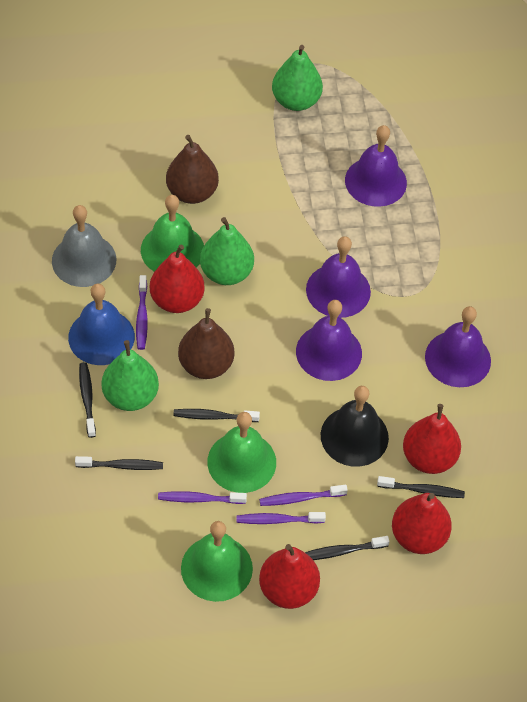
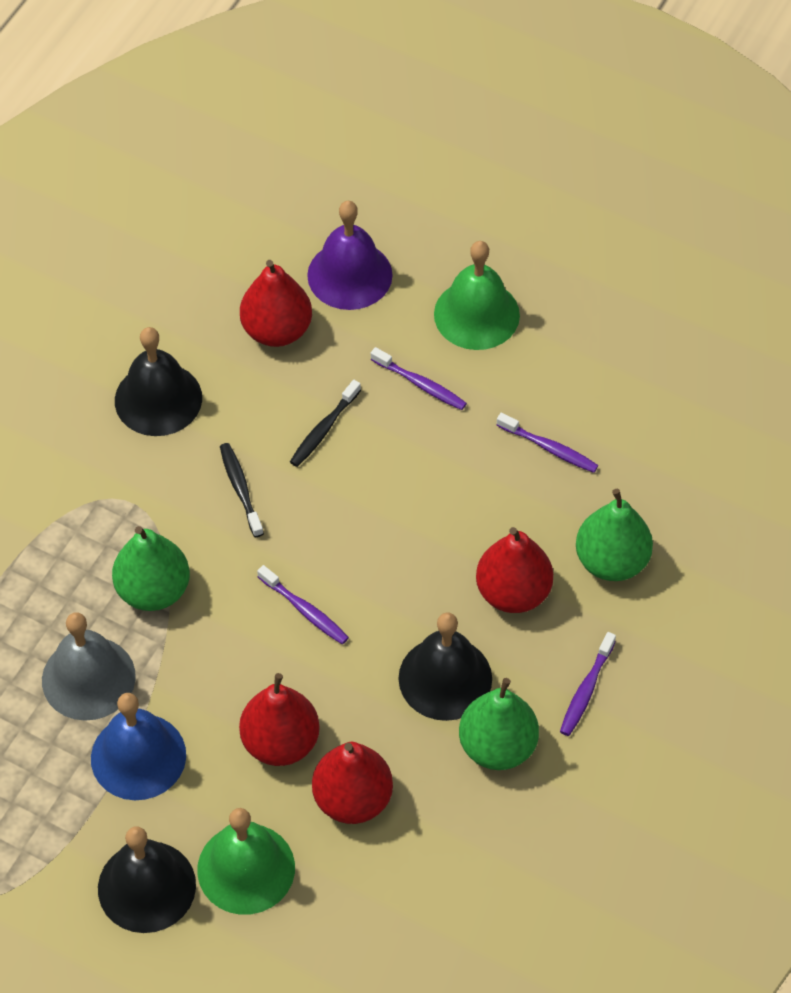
black bell: [321,386,389,467] = 1 -> [98,826,196,933] [115,327,202,436] [398,613,492,721] = 3
black toothbrush: [75,456,163,470] [79,362,96,438] [173,409,260,422] [305,536,390,560] [377,476,465,498] = 5 -> [220,443,264,537] [290,380,361,467] = 2
brown pear: [166,135,219,204] [178,308,234,379] = 2 -> none = 0
green bell: [141,195,204,272] [181,521,253,602] [207,412,276,493] = 3 -> [197,808,295,915] [434,241,520,350] = 2
purple bell: [296,300,362,381] [306,236,371,318] [345,125,407,207] [425,306,491,387] = 4 -> [307,201,393,310] = 1

